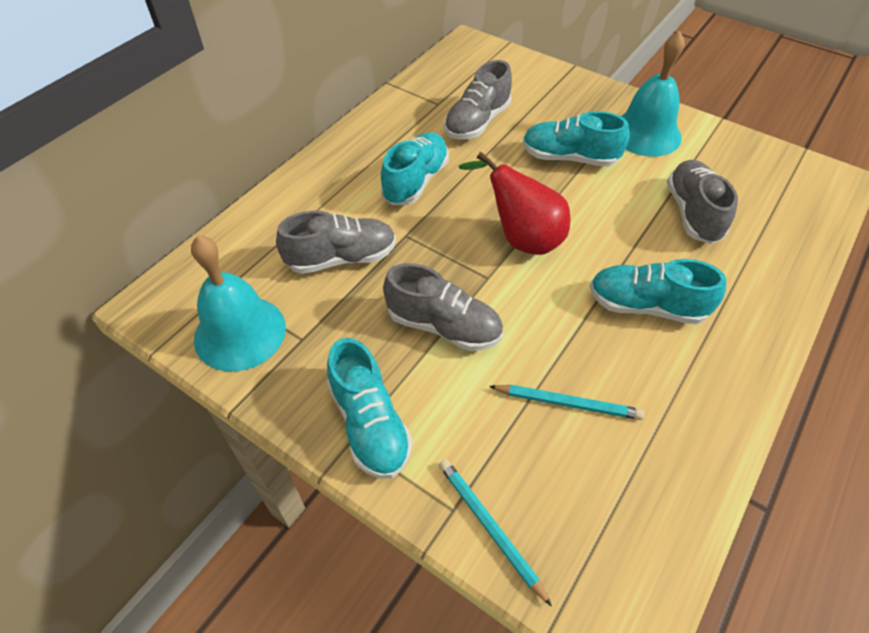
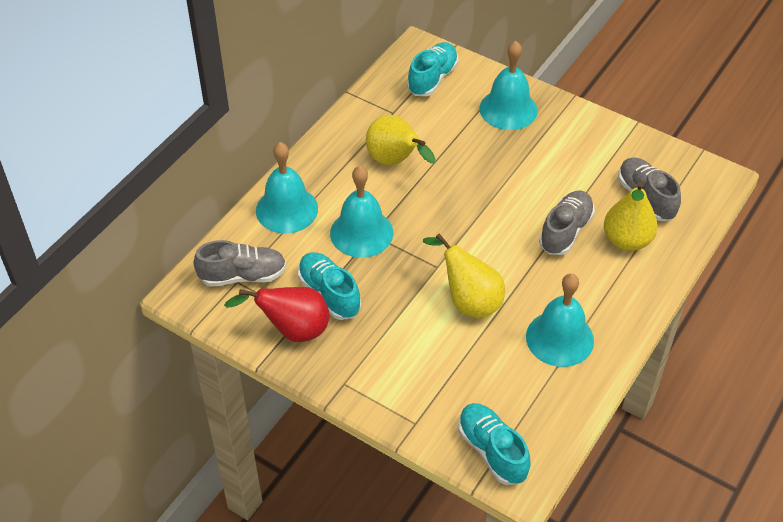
grey shoe: [276,211,396,274] [383,263,503,351] [444,60,512,139] [667,160,738,244] = 4 -> [194,240,286,287] [539,190,595,255] [618,157,681,221] = 3
turquoise bell: [191,235,286,372] [621,31,685,157] = 2 -> [256,142,318,233] [330,166,393,258] [479,41,538,130] [526,274,594,367] = 4
turquoise pencil: [439,459,552,607] [489,385,644,420] = 2 -> none = 0
turquoise shoe: [327,338,413,479] [380,132,449,205] [523,111,630,167] [590,259,726,325] = 4 -> [298,252,361,320] [407,42,458,96] [458,403,531,485] = 3
yellow pear: none = 0 -> [366,115,436,165] [423,234,505,319] [604,182,658,251] = 3

